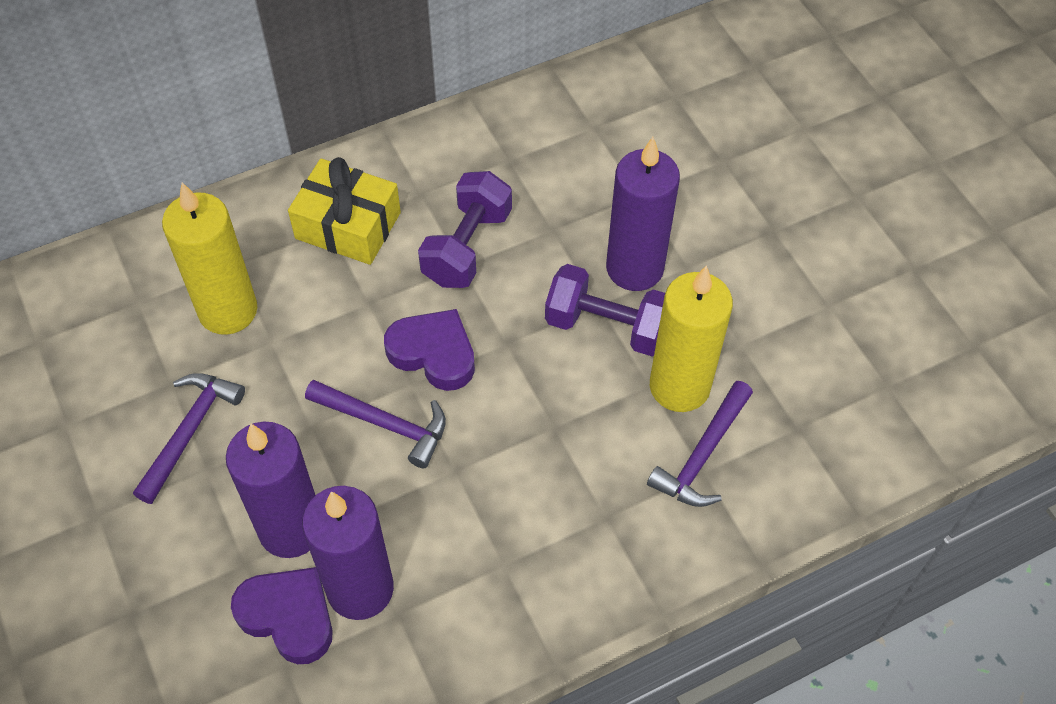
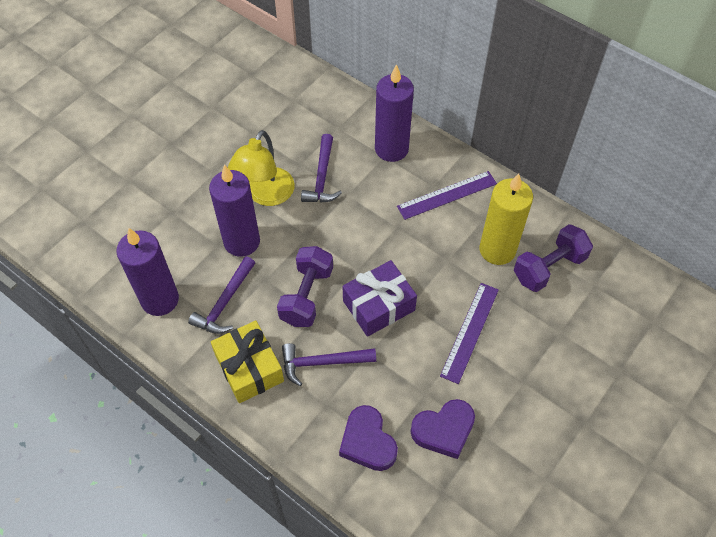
purple gift: none = 0 -> [343,260,417,337] = 1
purple ruler: none = 0 -> [397,171,497,220] [440,283,499,384] = 2
yellow candle: [162,183,257,335] [650,265,733,412] = 2 -> [480,173,533,265] = 1
yellow lamp: none = 0 -> [228,130,295,206] = 1

